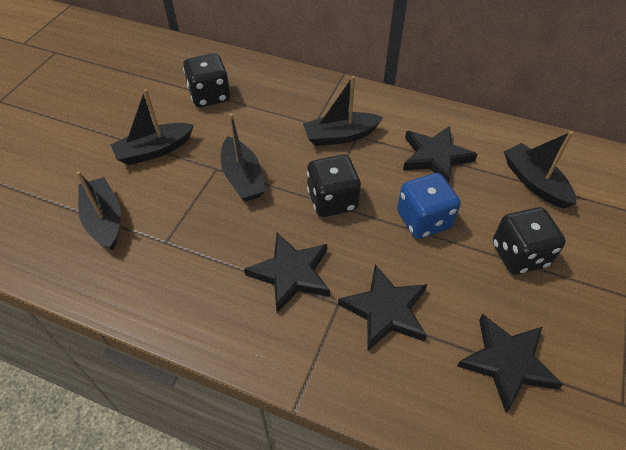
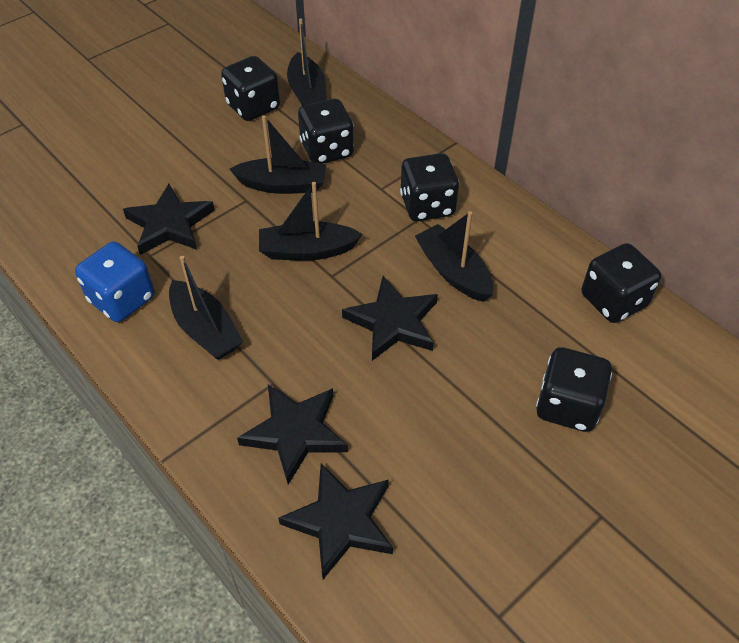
black dice: [183,53,230,107] [307,155,361,217] [493,207,566,275] = 3 -> [221,56,280,121] [298,99,354,164] [400,153,459,221] [536,347,612,432] [582,243,661,323] = 5

